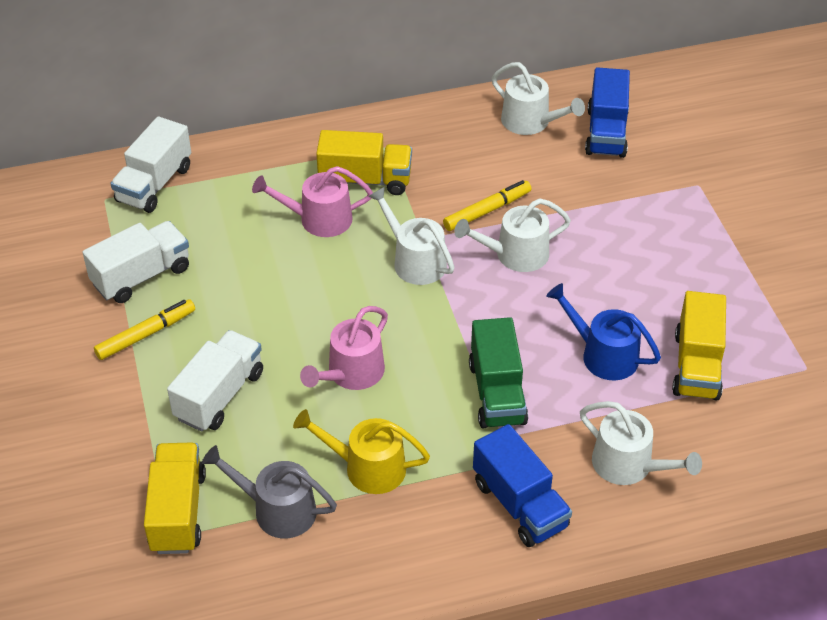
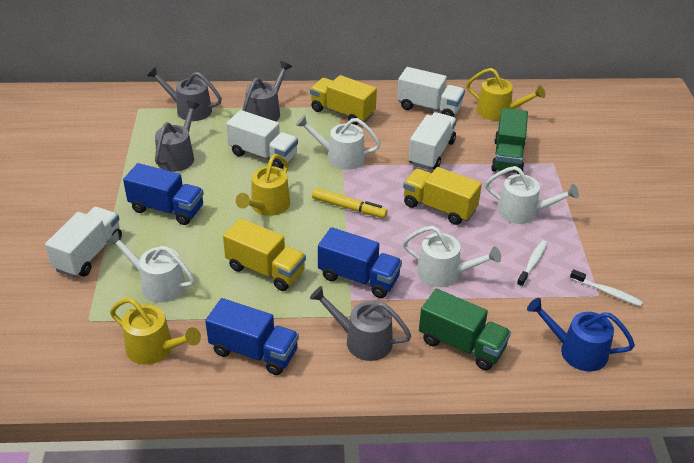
blue truck: [473,424,572,547] [585,67,630,158] = 2 -> [123,163,204,225] [205,298,299,375] [318,227,402,298] = 3
green truck: [469,317,528,428] = 1 -> [419,289,511,370] [491,108,528,174] = 2
grey watering can: [202,445,337,538] = 1 -> [147,67,222,121] [155,101,200,172] [243,61,292,121] [310,286,411,361] = 4
pink watering can: [252,166,373,237] [300,306,388,390] = 2 -> none = 0
white toothbrush: none = 0 -> [517,240,547,287] [570,269,643,307] = 2
white truck: [83,221,189,303] [111,116,191,213] [167,330,263,432] = 3 -> [45,207,122,278] [226,110,298,169] [397,67,465,117] [409,112,457,170] = 4
yellow marker: [94,299,195,360] [443,180,531,231] = 2 -> [312,188,388,218] = 1
yellow watering can: [293,409,430,494] = 1 -> [110,298,201,365] [236,154,290,216] [466,68,545,120] = 3

